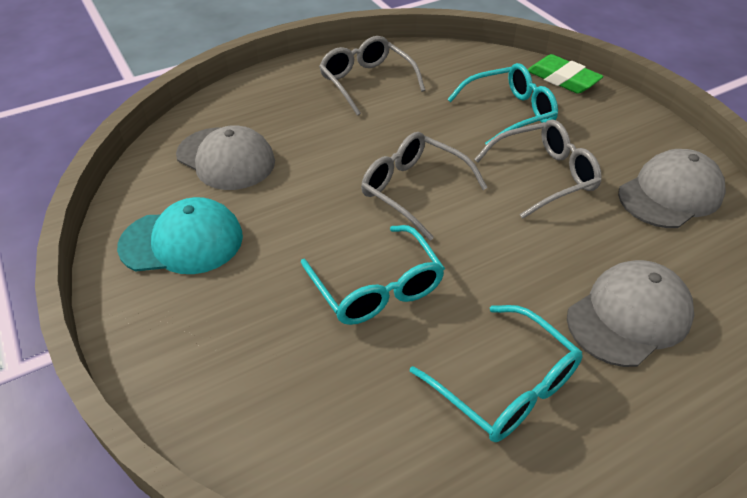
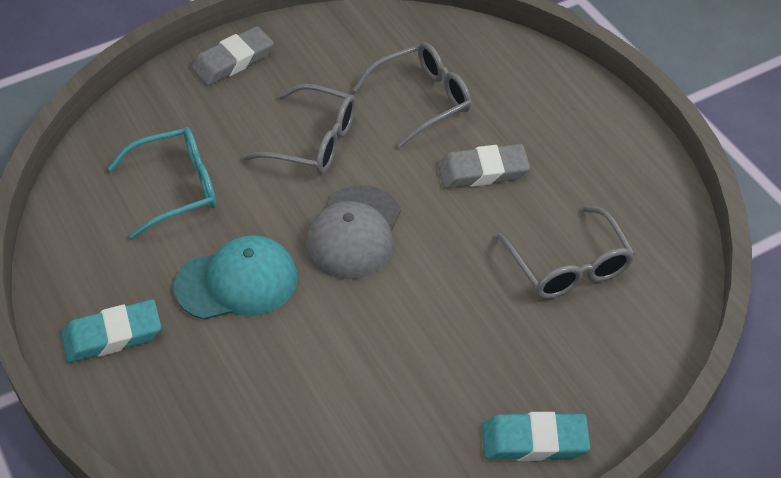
green eraser: [527,54,604,94] = 1 -> none = 0
grey cap: [176,125,275,190] [567,260,694,367] [618,149,726,228] = 3 -> [306,185,401,279] = 1
grey eraser: none = 0 -> [191,26,274,86] [438,144,530,188] = 2
turquoise eraser: none = 0 -> [61,299,161,363] [482,412,590,461] = 2
turquoise glasses: [301,225,445,325] [410,305,583,442] [447,63,558,145] = 3 -> [108,127,216,239] = 1

